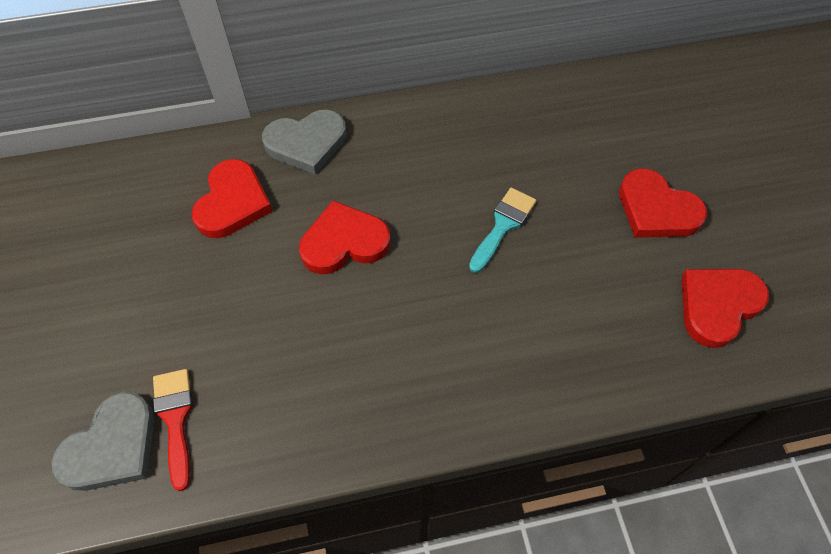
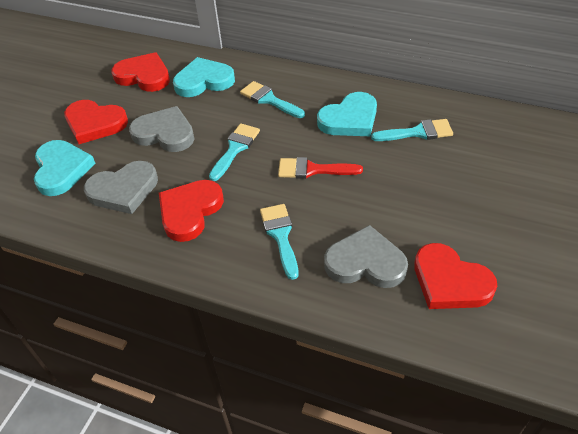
grey heart: [51,392,154,491] [262,110,347,175] = 2 -> [84,161,158,214] [129,106,195,152] [324,225,408,288] = 3
turquoise brush: [469,187,536,273] = 1 -> [209,123,260,181] [240,81,305,118] [260,204,298,280] [371,119,453,141] = 4
turquoise heart: none = 0 -> [34,140,96,196] [173,57,235,97] [317,92,377,136] = 3

